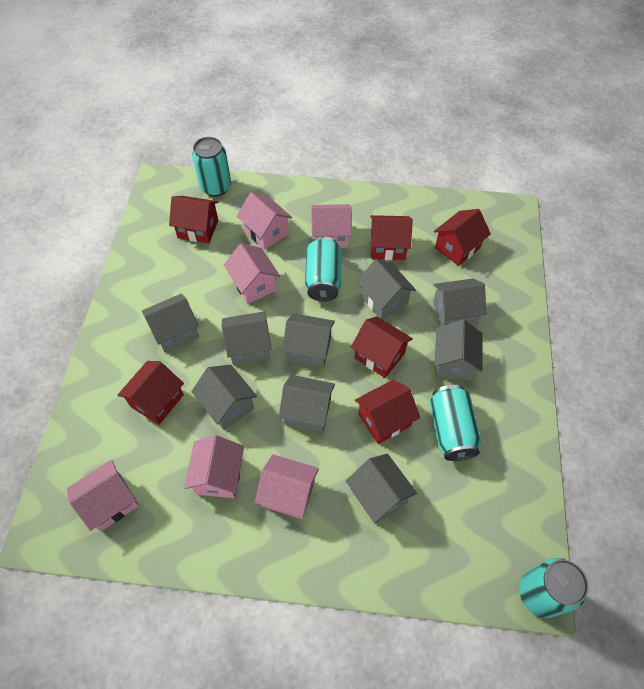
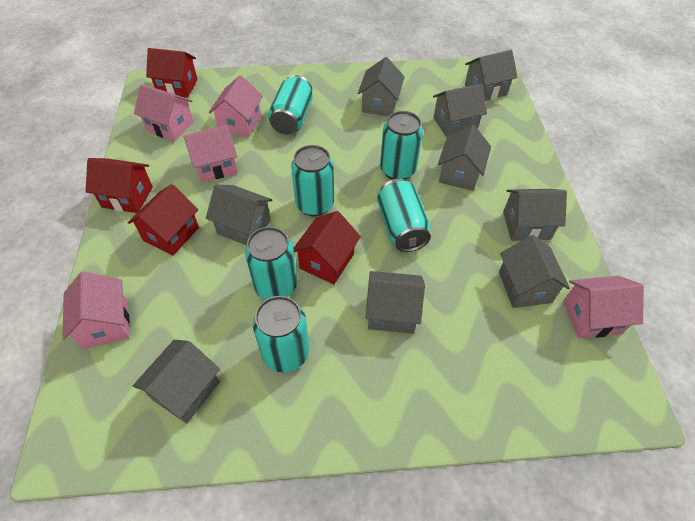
pink house: [67,460,139,532] [184,435,244,498] [224,243,280,304] [237,192,292,250] [255,454,319,519] [311,204,352,248] = 6 -> [62,271,130,349] [134,84,194,141] [183,125,238,183] [209,75,263,137] [563,276,644,339] = 5
red house: [117,361,184,425] [169,196,218,243] [351,316,413,378] [355,379,420,444] [370,215,413,260] [434,209,491,266] = 6 -> [86,158,153,213] [128,184,199,256] [146,48,198,98] [293,211,361,284] = 4
turquoise can: [192,137,231,197] [305,237,342,302] [429,385,481,461] [519,558,589,618] = 4 -> [245,227,298,300] [253,296,309,372] [268,75,313,134] [291,145,334,217] [377,179,431,252] [380,111,423,180] = 6

